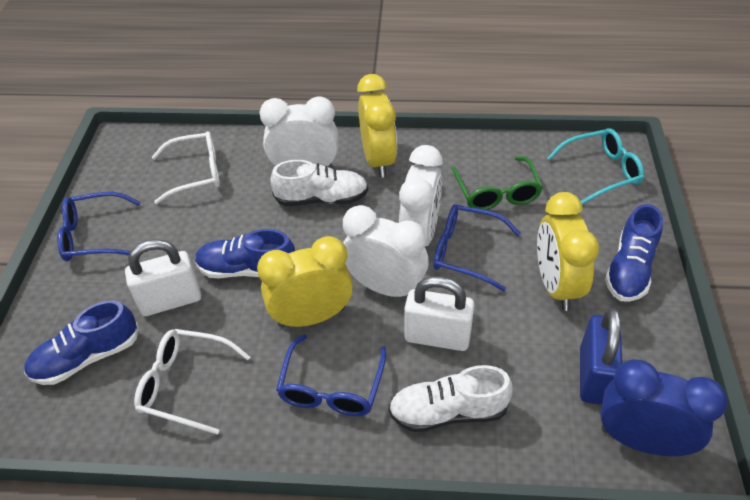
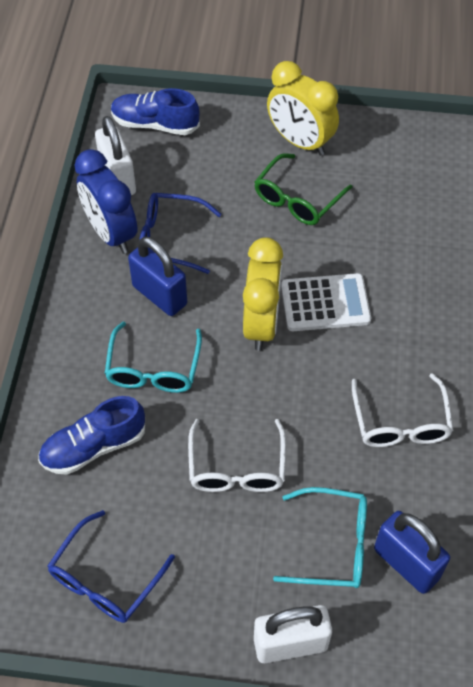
blue glasses: [57,192,141,261] [276,334,386,416] [433,204,521,291] = 3 -> [47,510,175,623] [139,193,221,274] = 2
blue padlock: [580,308,622,405] = 1 -> [128,237,187,316] [374,511,450,594] = 2
blue shoe: [24,300,139,385] [195,229,295,278] [605,204,663,302] = 3 -> [38,396,145,475] [111,88,200,135] = 2
turquoise glasses: [547,128,644,205] = 1 -> [105,322,202,393] [273,487,367,588] = 2
white calculator: none = 0 -> [281,273,371,331] = 1
white clock: [260,96,338,169] [343,205,429,297] [399,145,443,246] = 3 -> none = 0
white shoe: [270,160,368,206] [388,365,513,432] = 2 -> none = 0
yellow clock: [257,236,353,328] [357,74,397,178] [537,192,599,311] = 3 -> [243,237,283,351] [267,61,339,156] = 2

